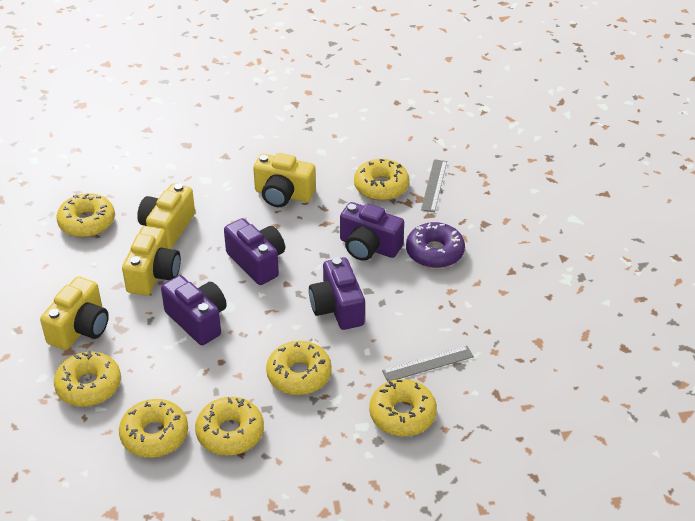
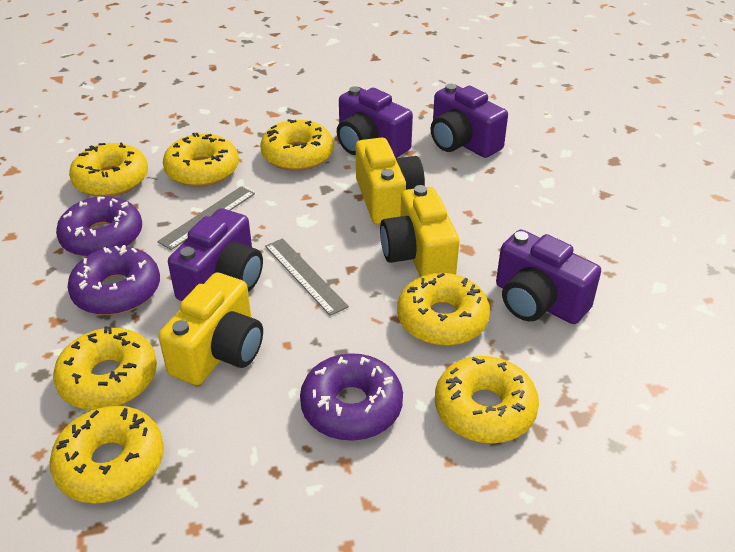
purple donut: [406,222,465,268] = 1 -> [56,196,142,257] [67,245,160,315] [300,353,403,441] = 3
yellow camera: [40,276,109,350] [122,226,181,296] [137,183,195,249] [253,153,316,207] = 4 -> [158,272,263,385] [356,137,425,225] [380,185,459,277] = 3

